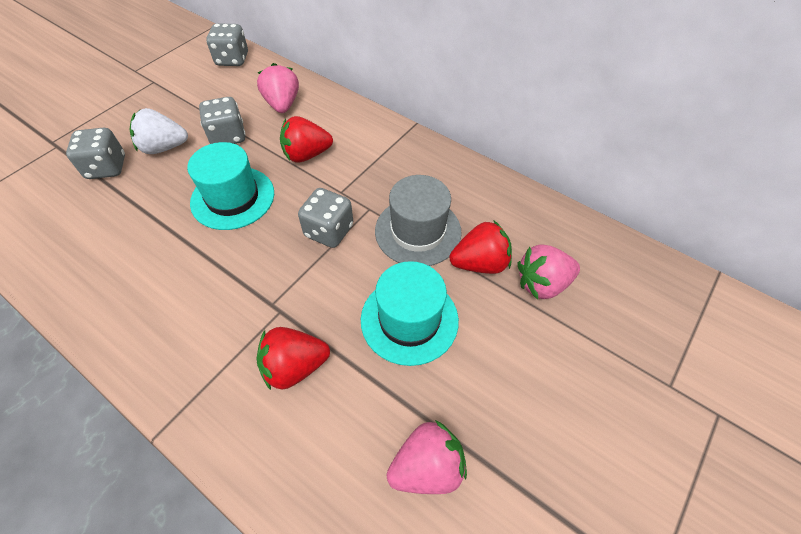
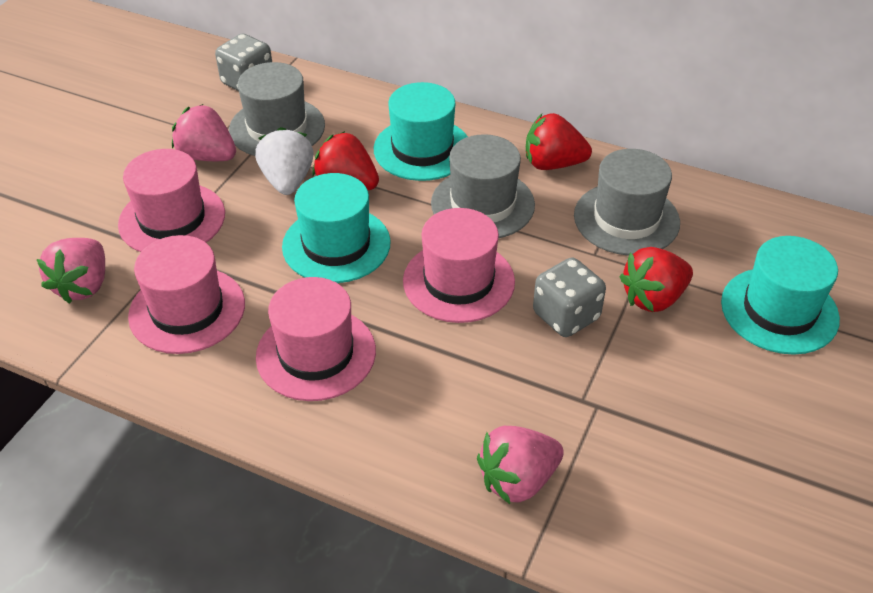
grey dice: [66,128,125,179] [199,97,246,144] [206,23,248,66] [298,188,353,248] = 4 -> [215,34,272,91] [533,257,606,337] = 2
grey hat: [375,175,462,266] = 1 -> [229,62,325,156] [431,134,535,238] [574,149,680,256] = 3
pink hat: none = 0 -> [118,149,225,252] [128,235,245,354] [256,277,376,401] [403,208,515,323] = 4
turquoise hat: [187,142,274,230] [361,261,459,366] = 2 -> [282,173,391,283] [374,82,468,181] [721,236,840,355] = 3

